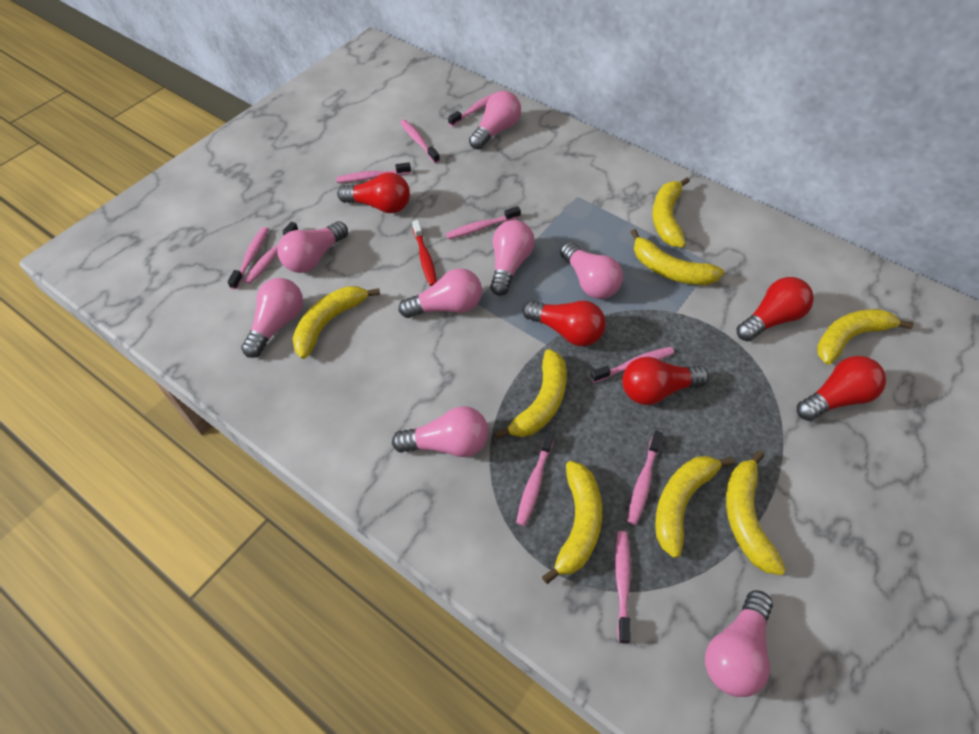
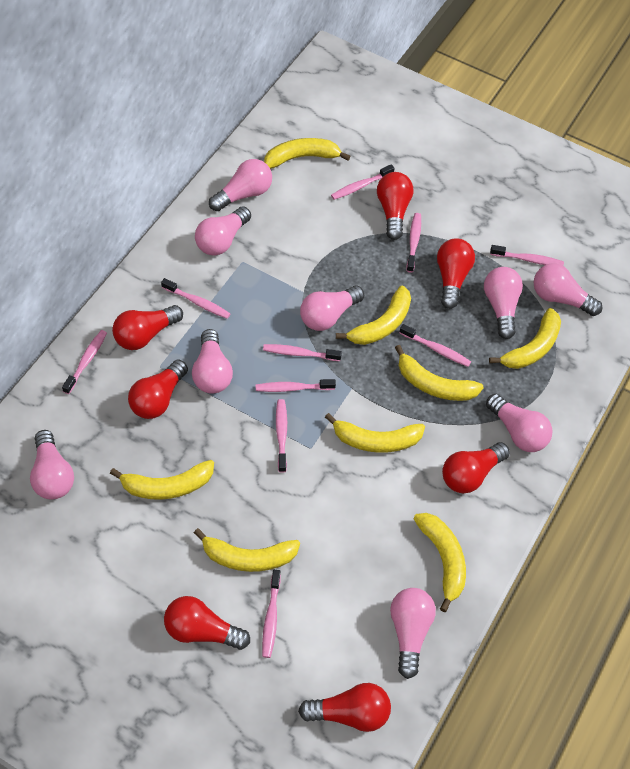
pink light bulb: [241,278,303,358] [278,221,348,273] [392,406,489,457] [399,268,482,318] [469,91,521,149] [490,220,535,296] [560,242,623,299] [705,590,773,697] = 8 -> [30,430,74,499] [192,329,233,394] [195,207,251,256] [209,159,272,211] [300,286,364,331] [390,588,436,679] [484,267,523,339] [486,394,552,452] [533,263,602,316] = 9
red light bulb: [337,172,410,213] [522,300,606,346] [622,357,709,405] [737,277,814,341] [797,356,886,421] = 5 -> [112,305,183,350] [128,360,188,419] [164,596,250,650] [298,683,391,732] [377,172,413,240] [437,238,475,309] [442,442,510,493] = 7
red toothbrush: [412,220,437,286] = 1 -> none = 0

